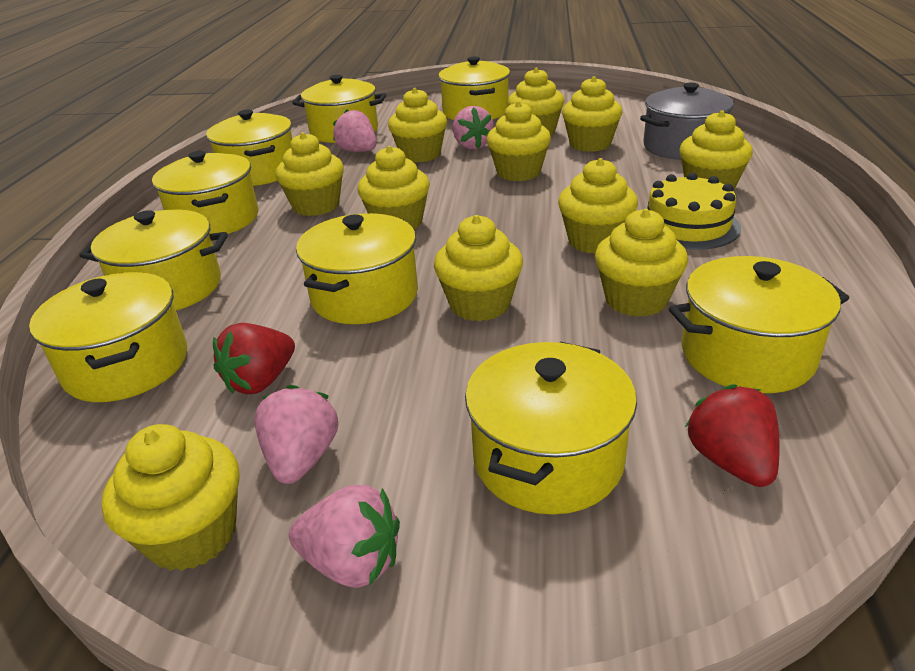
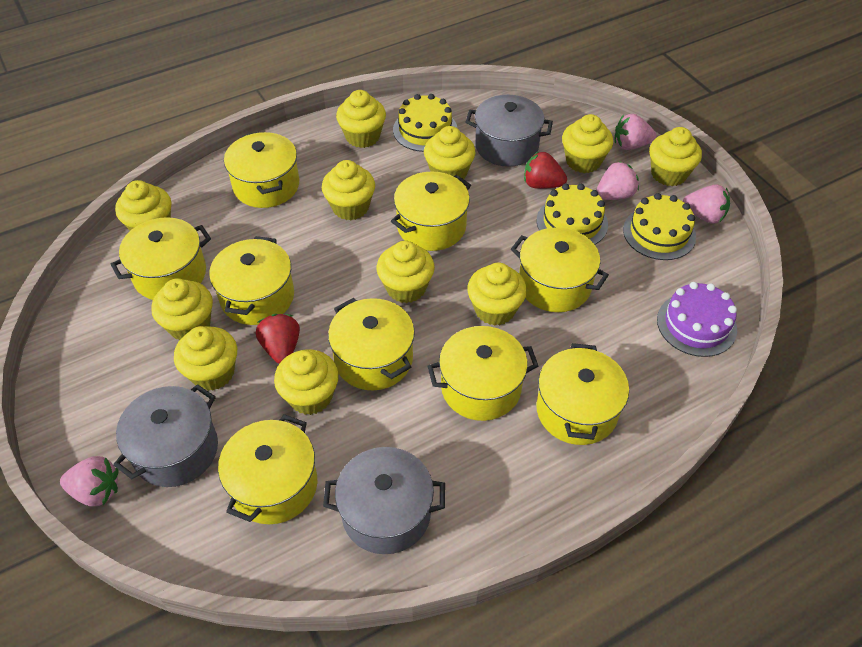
grey pot: [640,83,734,160] = 1 -> [113,384,218,487] [323,447,445,554] [465,95,553,167] = 3
purple cake: none = 0 -> [657,282,737,357] = 1
yellow cake: [647,173,741,250] = 1 -> [393,94,457,152] [537,184,608,245] [623,193,696,260] = 3

